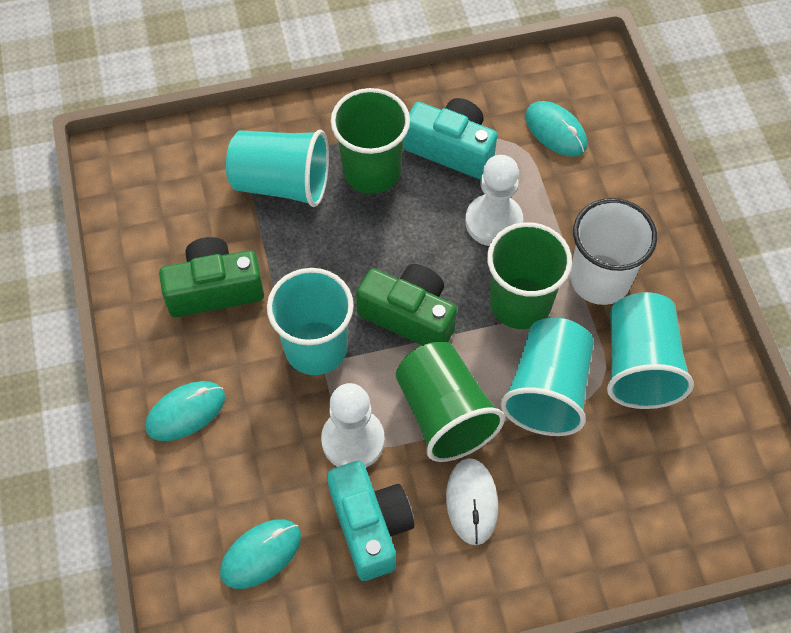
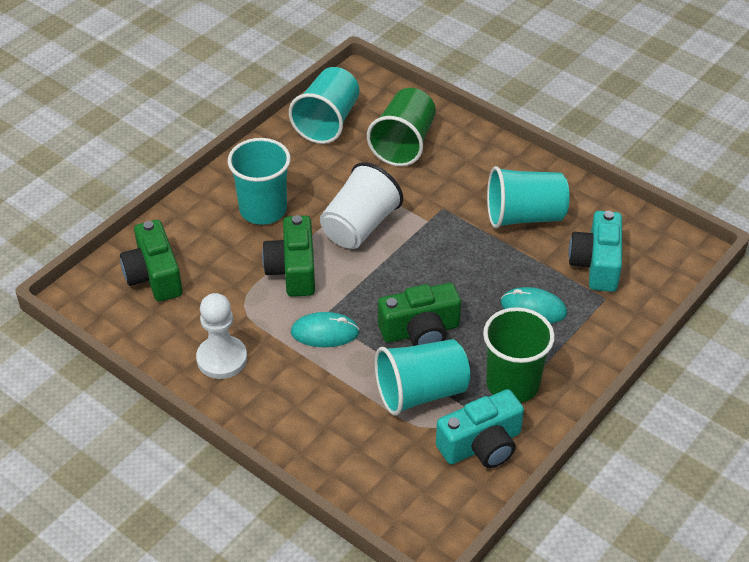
green camera: [159,237,264,317] [356,264,457,346] = 2 -> [120,220,183,302] [262,215,315,297] [378,283,461,346] = 3
green cup: [330,88,410,194] [396,342,505,462] [487,222,572,329] = 3 -> [367,88,436,166] [483,307,555,403] = 2
turquoise mouse: [145,381,225,441] [220,519,301,589] [525,101,587,157] = 3 -> [291,312,360,347] [501,287,567,323] = 2
white mouse: [446,458,498,545] = 1 -> none = 0
white pawn: [321,383,385,467] [465,155,523,246] = 2 -> [196,293,247,379] = 1

